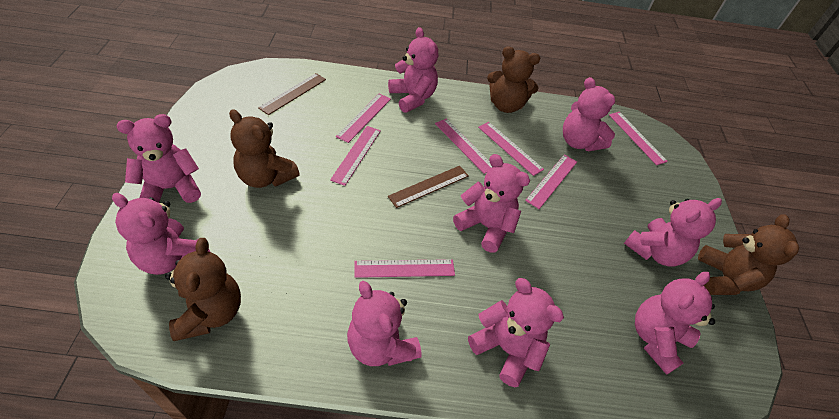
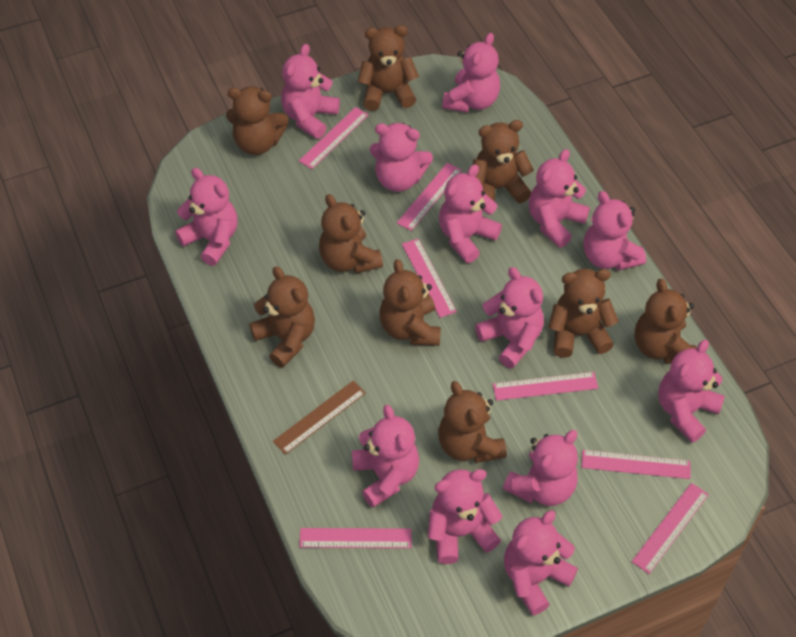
brown ruler: [258,73,326,115] [388,166,469,208] = 2 -> [273,381,366,455] = 1
brown teddy bear: [165,238,241,341] [229,109,300,188] [487,46,540,113] [698,214,799,295] = 4 -> [226,87,288,155] [250,266,315,368] [319,194,383,274] [358,25,419,111] [379,259,441,346] [438,381,507,463] [473,120,534,203] [548,269,619,358] [635,279,697,364] = 9
pink teddy bear: [112,193,210,275] [117,114,201,203] [347,281,422,366] [388,27,438,113] [453,154,530,253] [468,278,564,387] [563,77,615,151] [624,198,722,267] [635,272,715,375] = 9 -> [175,168,238,266] [281,44,340,139] [352,405,419,508] [370,123,433,192] [428,469,502,564] [439,164,502,263] [442,33,500,113] [475,267,544,369] [503,430,578,506] [504,510,578,615] [529,149,590,248] [584,191,646,271] [658,340,725,443] = 13

